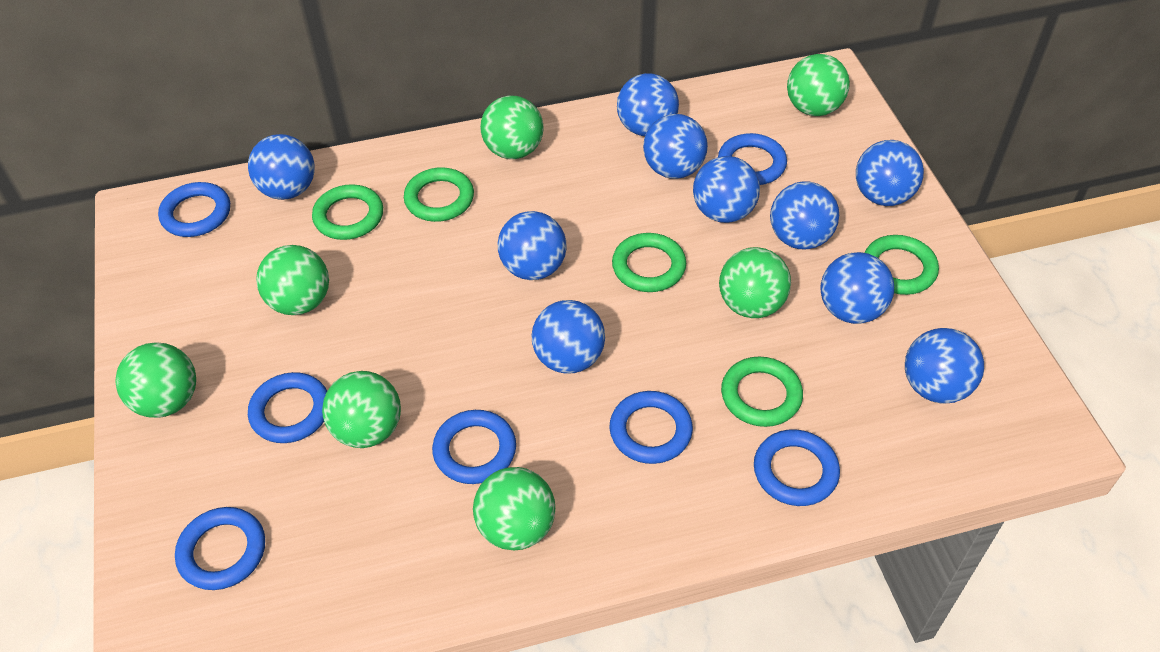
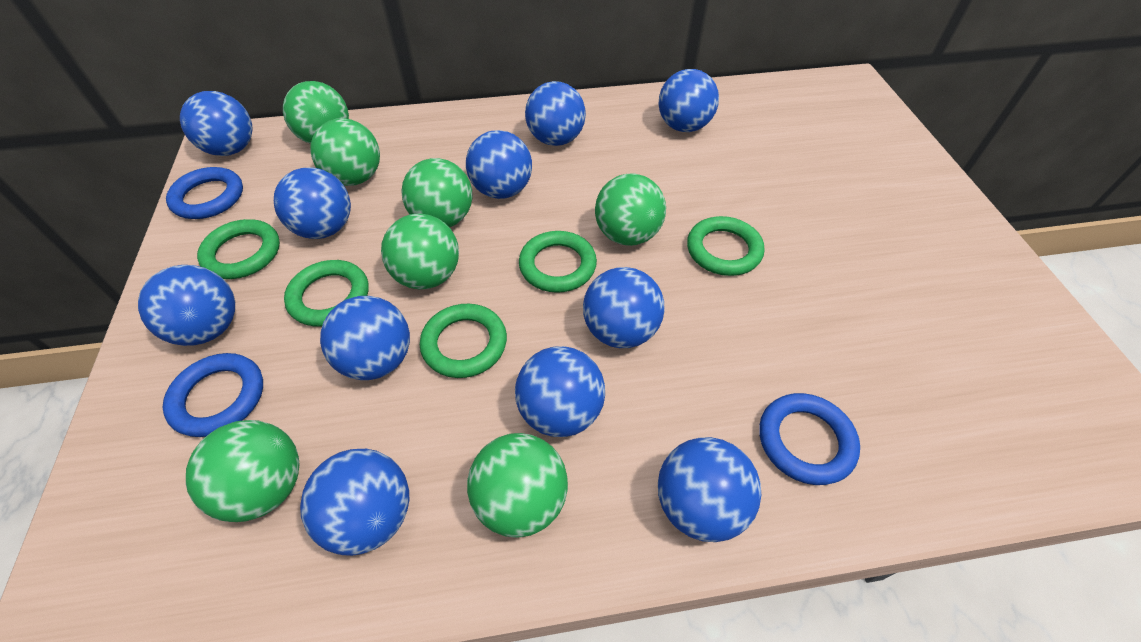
blue ball: [248,134,315,200] [498,211,566,280] [531,300,605,374] [617,73,679,136] [643,114,708,179] [693,156,760,223] [770,181,839,249] [821,252,894,324] [856,140,924,206] [905,328,984,404] = 10 -> [138,265,235,346] [180,91,252,156] [274,167,351,239] [300,449,409,556] [320,296,410,380] [466,130,532,199] [515,346,605,437] [525,81,586,146] [583,267,665,348] [658,437,761,542] [659,69,719,132] = 11
blue ring: [158,182,230,237] [175,507,265,590] [248,372,327,443] [432,410,516,484] [610,391,693,464] [718,133,787,185] [754,429,840,506] = 7 -> [163,353,263,437] [166,167,243,219] [759,393,860,485] = 3

